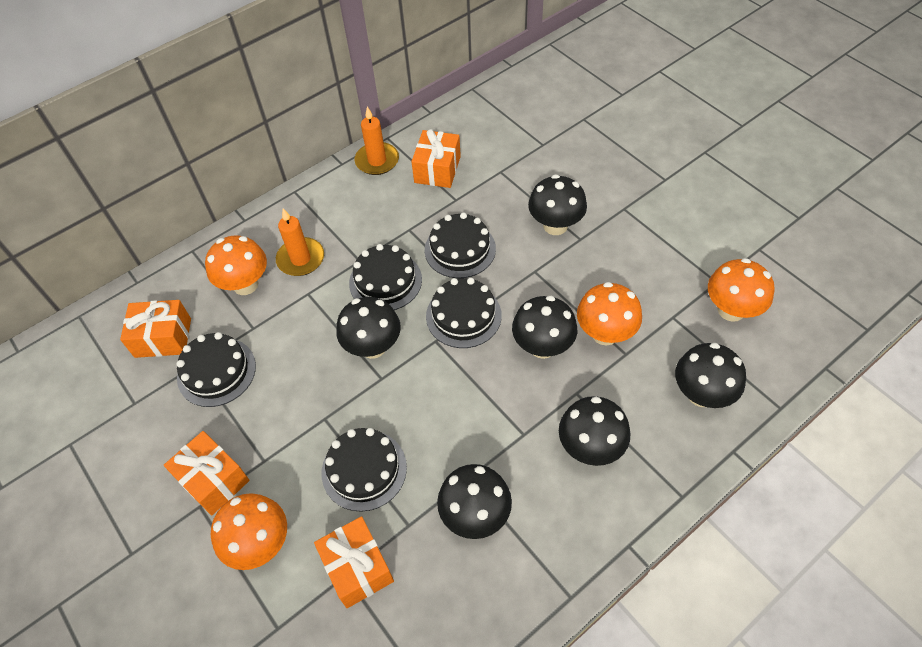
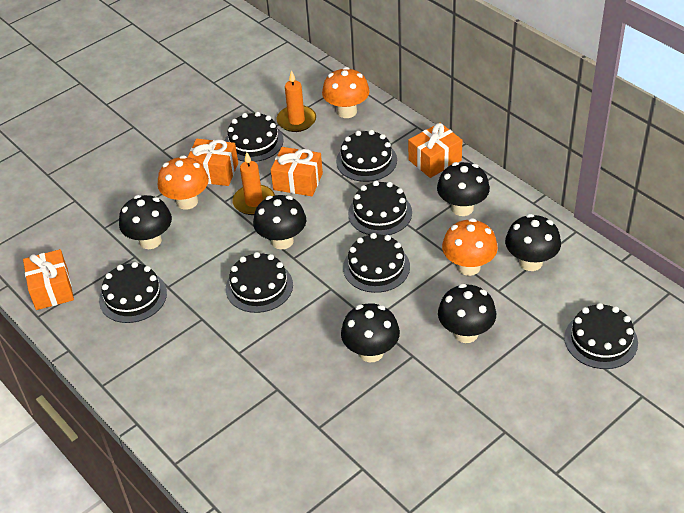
black cake: [177,332,256,407] [322,428,407,512] [349,244,422,310] [425,212,496,278] [426,278,502,348] = 5 -> [99,262,167,323] [225,112,284,162] [226,252,293,313] [336,130,397,182] [343,233,410,293] [348,181,412,235] [564,303,638,369] = 7
orange mushroom: [205,235,267,295] [211,493,287,570] [577,282,642,346] [708,258,774,322] = 4 -> [158,155,209,210] [322,67,370,118] [442,218,498,276] = 3

